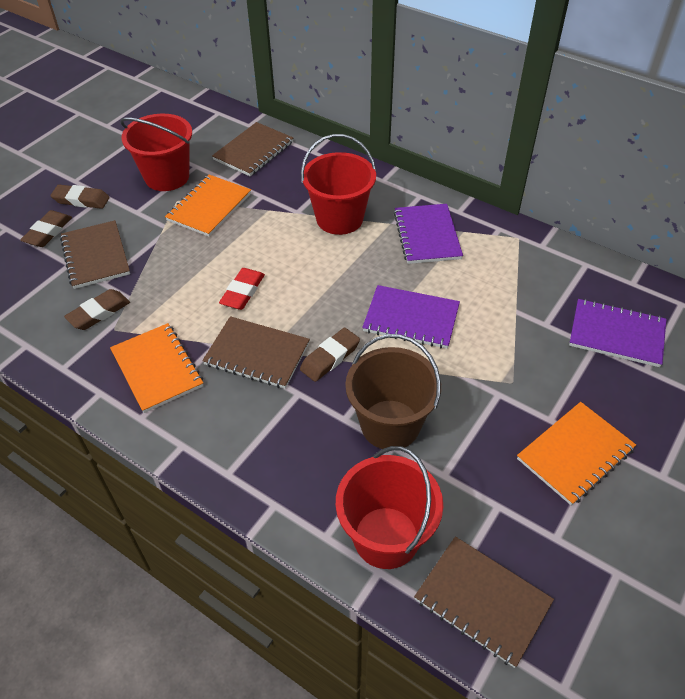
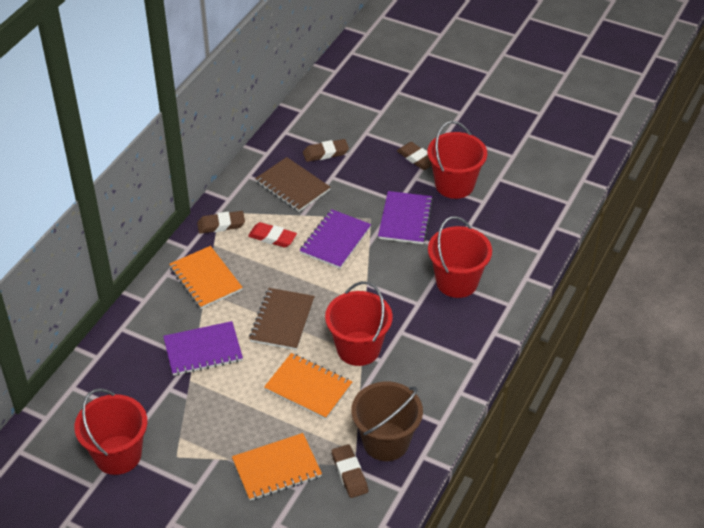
brown notebook: [60,220,130,289] [202,316,310,389] [212,122,293,176] [414,536,554,668] = 4 -> [249,288,315,350] [255,157,331,212] = 2
red bucket: [120,114,192,191] [301,134,376,235] [336,446,443,569] = 3 -> [74,388,147,475] [325,281,393,366] [428,121,487,199] [428,216,492,298] = 4

